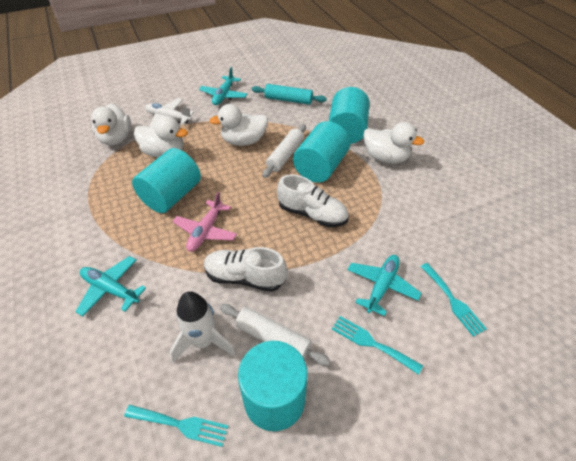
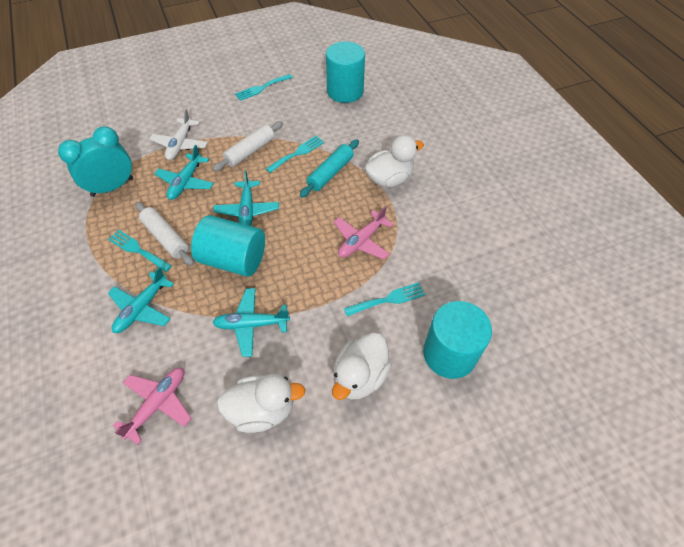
pink plane: [172,192,237,252] = 1 -> [113,368,191,445] [334,206,393,259] = 2
turquoise clock: none = 0 -> [58,127,133,197] = 1
turquoise cylinder: [132,148,201,213] [238,341,308,431] [293,121,350,183] [329,87,369,144] = 4 -> [191,215,265,277] [326,41,365,103] [423,301,492,379] = 3
turquoise fork: [124,405,228,447] [332,316,423,375] [420,263,487,337] = 3 -> [108,230,172,272] [235,74,293,101] [266,136,324,173] [344,283,425,316] = 4
turquoise plane: [75,256,146,316] [199,67,247,105] [347,255,422,316] = 3 -> [108,266,174,333] [154,145,214,200] [212,288,290,357] [213,170,279,226] = 4
white duck: [91,103,131,146] [134,116,188,158] [210,104,268,146] [363,122,424,164] = 4 -> [217,374,305,433] [332,333,392,400] [364,135,424,187] = 3
white rocket: [170,291,235,363] = 1 -> none = 0
white shoe: [204,247,287,292] [277,174,349,227] = 2 -> none = 0

